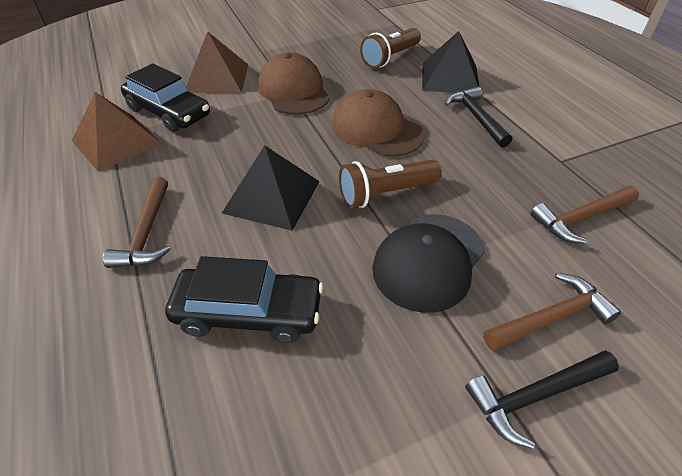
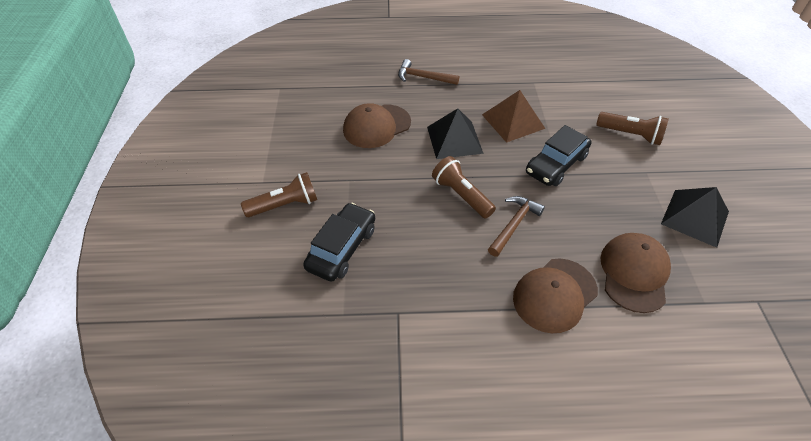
black cap: [372,214,485,313] = 1 -> none = 0
black hammer: [445,86,512,147] [465,350,619,449] = 2 -> none = 0
brown cap: [258,52,330,115] [332,89,425,157] = 2 -> [343,103,411,148] [513,259,598,333] [600,233,671,313] = 3
brown flashlight: [339,160,442,208] [360,28,421,68] = 2 -> [241,172,317,217] [432,156,496,219] [596,112,669,145] = 3
brown hammer: [103,177,171,268] [483,273,621,351] [531,186,639,244] = 3 -> [398,59,459,85] [488,196,545,257] = 2
brown pyramid: [72,92,162,172] [186,31,248,93] = 2 -> [482,90,545,143] = 1

